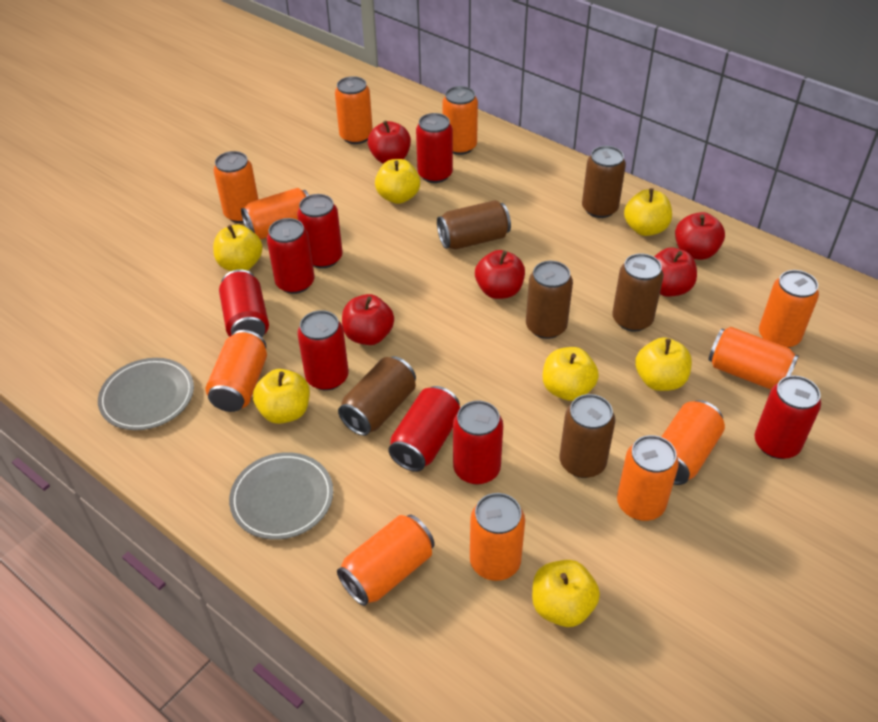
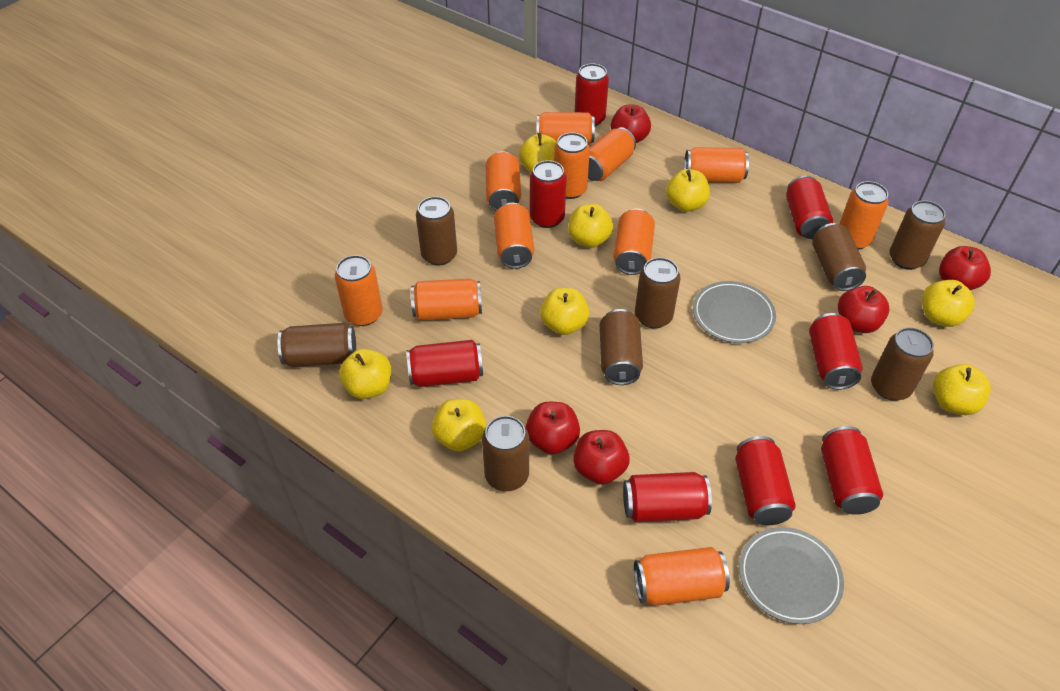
brown can: [338,356,416,436] [437,200,511,250] [526,261,573,339] [559,394,615,478] [582,146,626,218] [612,253,664,332] = 6 -> [277,323,356,367] [416,196,457,266] [482,416,529,492] [600,309,643,385] [635,257,681,329] [812,223,866,291] [871,327,934,401] [889,200,945,270] = 8
yellow apple: [213,225,263,271] [253,369,310,424] [375,159,420,204] [532,560,600,627] [543,347,599,401] [624,188,672,236] [635,337,692,391] = 7 -> [339,349,391,399] [432,399,486,451] [519,133,557,173] [540,288,589,335] [568,204,613,248] [666,169,710,212] [922,280,975,327] [933,364,991,415] = 8

